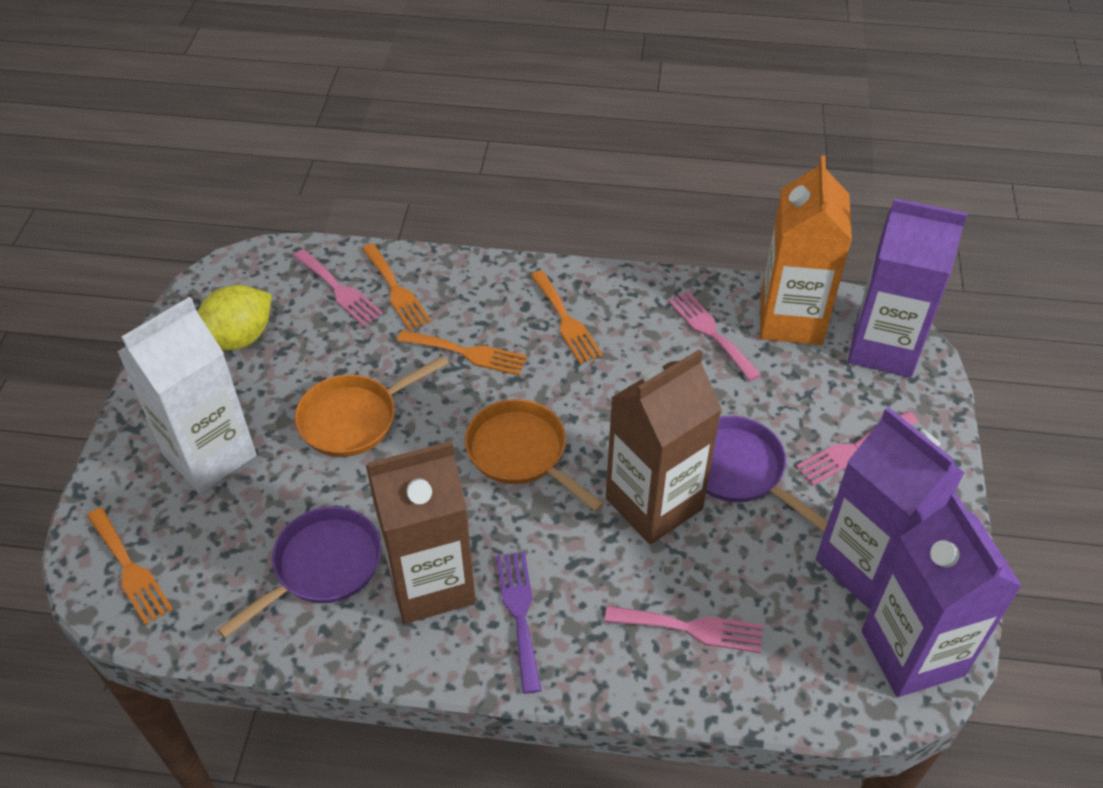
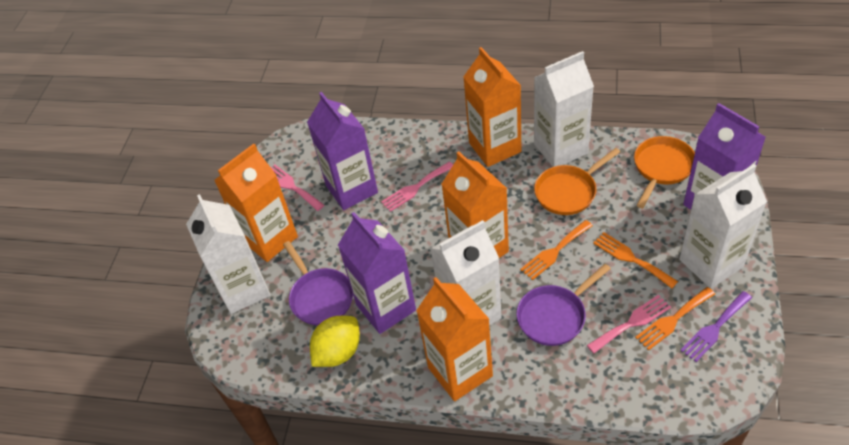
brown carton: [366,441,476,624] [606,349,722,545] = 2 -> none = 0
orange carton: [760,155,852,345] = 1 -> [214,144,298,262] [416,277,493,401] [441,151,509,258] [463,47,521,167] = 4
orange fork: [87,507,173,625] [362,244,431,331] [397,330,527,375] [530,271,603,364] = 4 -> [520,220,593,280] [593,232,678,288] [635,287,715,350] = 3
pink fork: [293,249,383,326] [604,606,763,653] [668,291,761,381] [796,411,918,486] = 4 -> [271,165,324,211] [381,162,453,212] [587,295,671,353] = 3
white carton: [117,297,256,493] = 1 -> [186,194,271,314] [430,220,502,326] [534,51,594,167] [679,164,767,289] = 4

